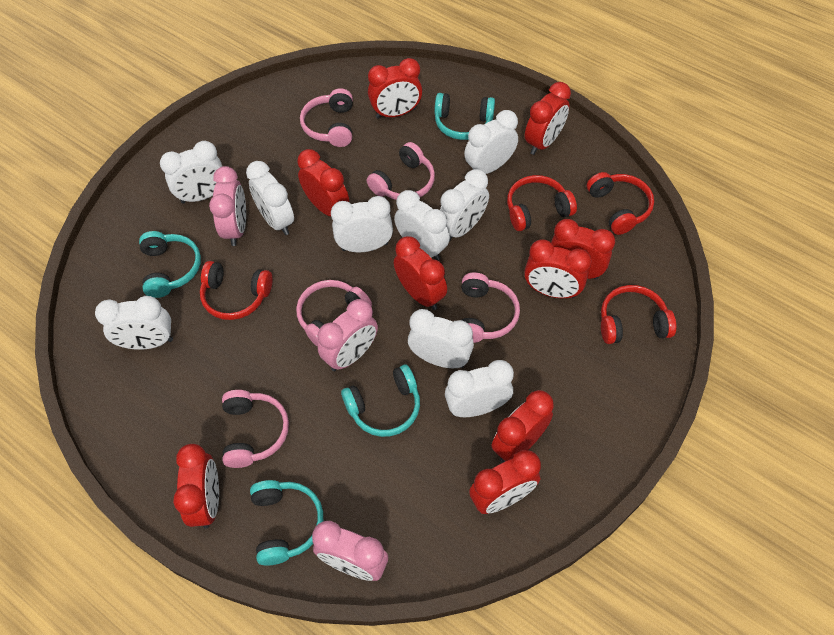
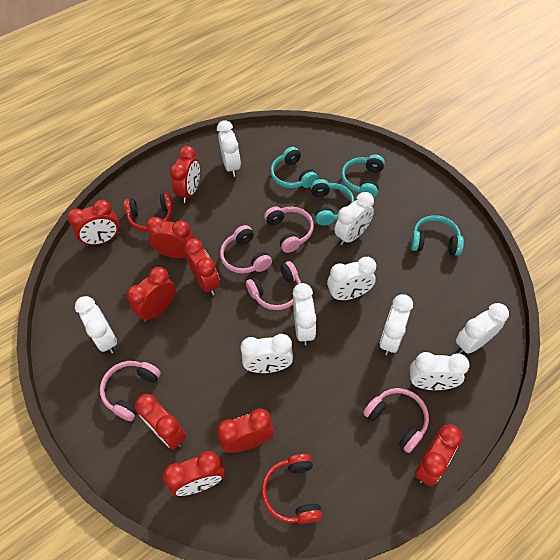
pink clock: [209,166,246,246] [312,521,388,581] [318,299,378,371] = 3 -> none = 0
red headphones: [200,261,273,320] [507,175,577,231] [587,172,654,235] [601,285,676,344] = 4 -> [124,192,173,232] [262,454,322,524] = 2

